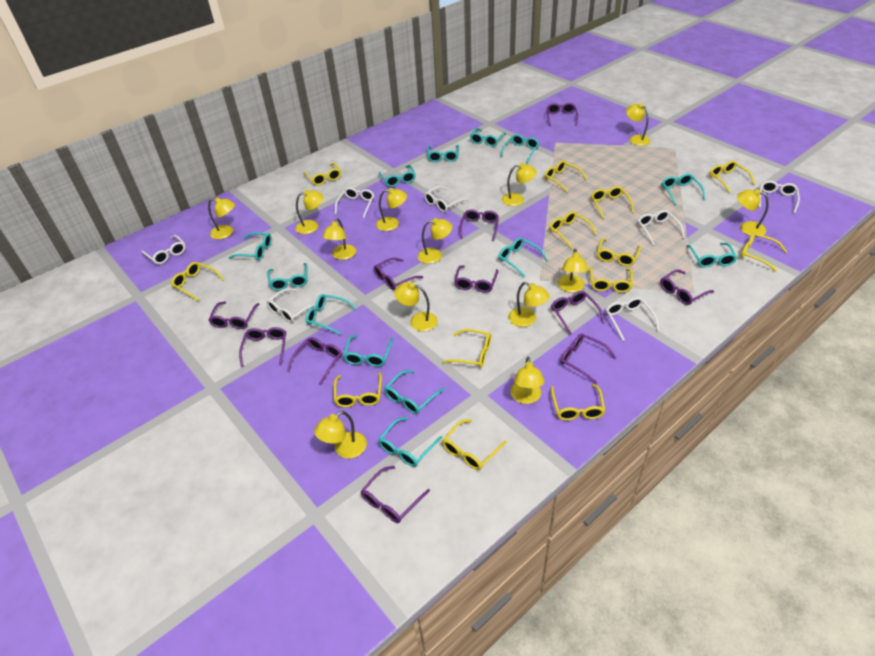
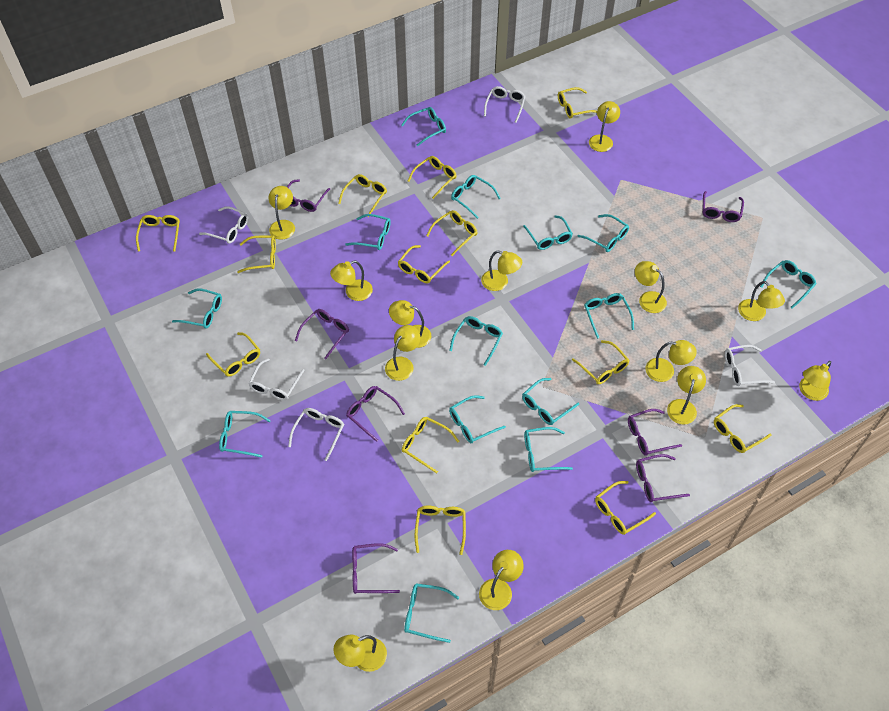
purple glasses: [208,301,260,329] [239,327,286,367] [287,337,342,386] [361,466,430,523] [374,257,423,290] [454,265,498,293] [459,209,499,241] [547,103,578,126] [551,291,605,335] [560,334,616,384] [660,269,714,305] = 11 -> [287,179,330,212] [295,309,349,359] [346,386,405,442] [352,543,400,594] [628,409,682,456] [636,454,690,502] [702,191,744,222] = 7
turquoise glasses: [229,232,272,260] [267,263,308,291] [306,294,357,335] [343,335,393,367] [378,417,443,467] [379,165,416,187] [384,370,445,414] [427,145,459,162] [470,128,506,147] [498,237,548,277] [500,134,540,163] [662,174,705,205] [687,243,737,268] = 13 -> [172,288,222,329] [219,411,271,458] [345,214,391,250] [401,107,446,146] [404,583,459,643] [449,316,503,366] [449,395,506,443] [451,175,501,219] [522,378,579,425] [523,215,573,250] [524,427,573,472] [577,214,629,252] [584,293,634,339] [760,260,817,309] = 14
white glasses: [141,235,186,264] [267,288,316,323] [335,187,374,218] [424,186,468,212] [606,297,660,341] [638,210,685,245] [759,181,800,213] = 7 -> [199,206,248,244] [248,358,305,400] [288,408,344,461] [484,86,526,123] [725,345,775,386] = 5

